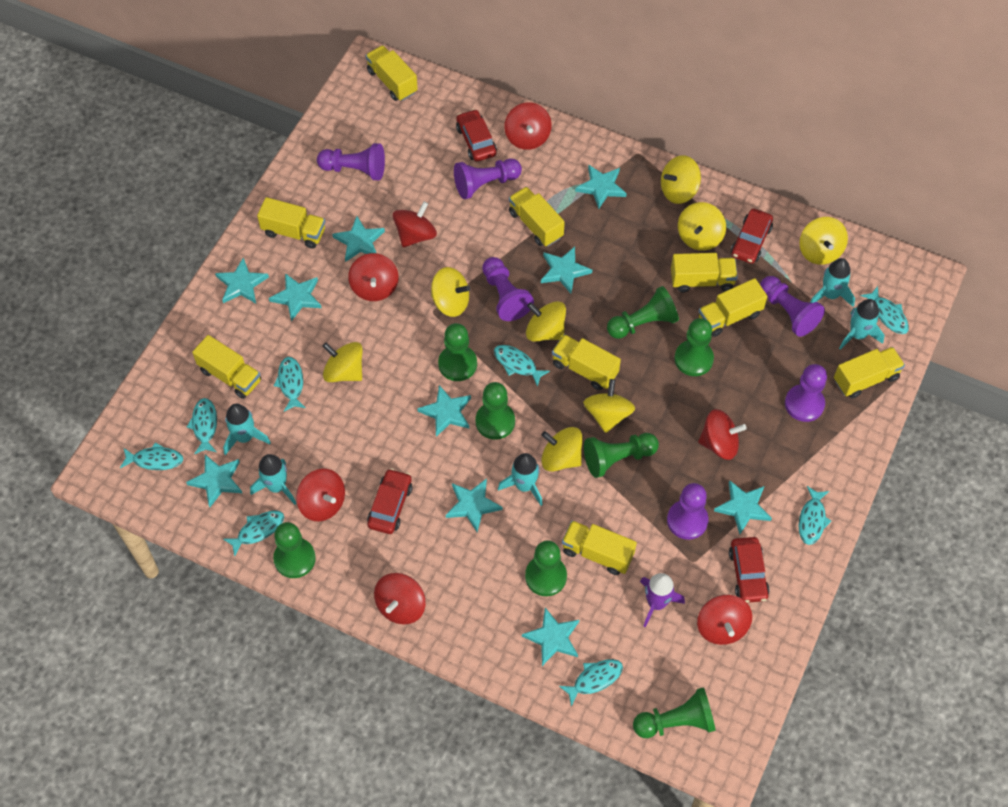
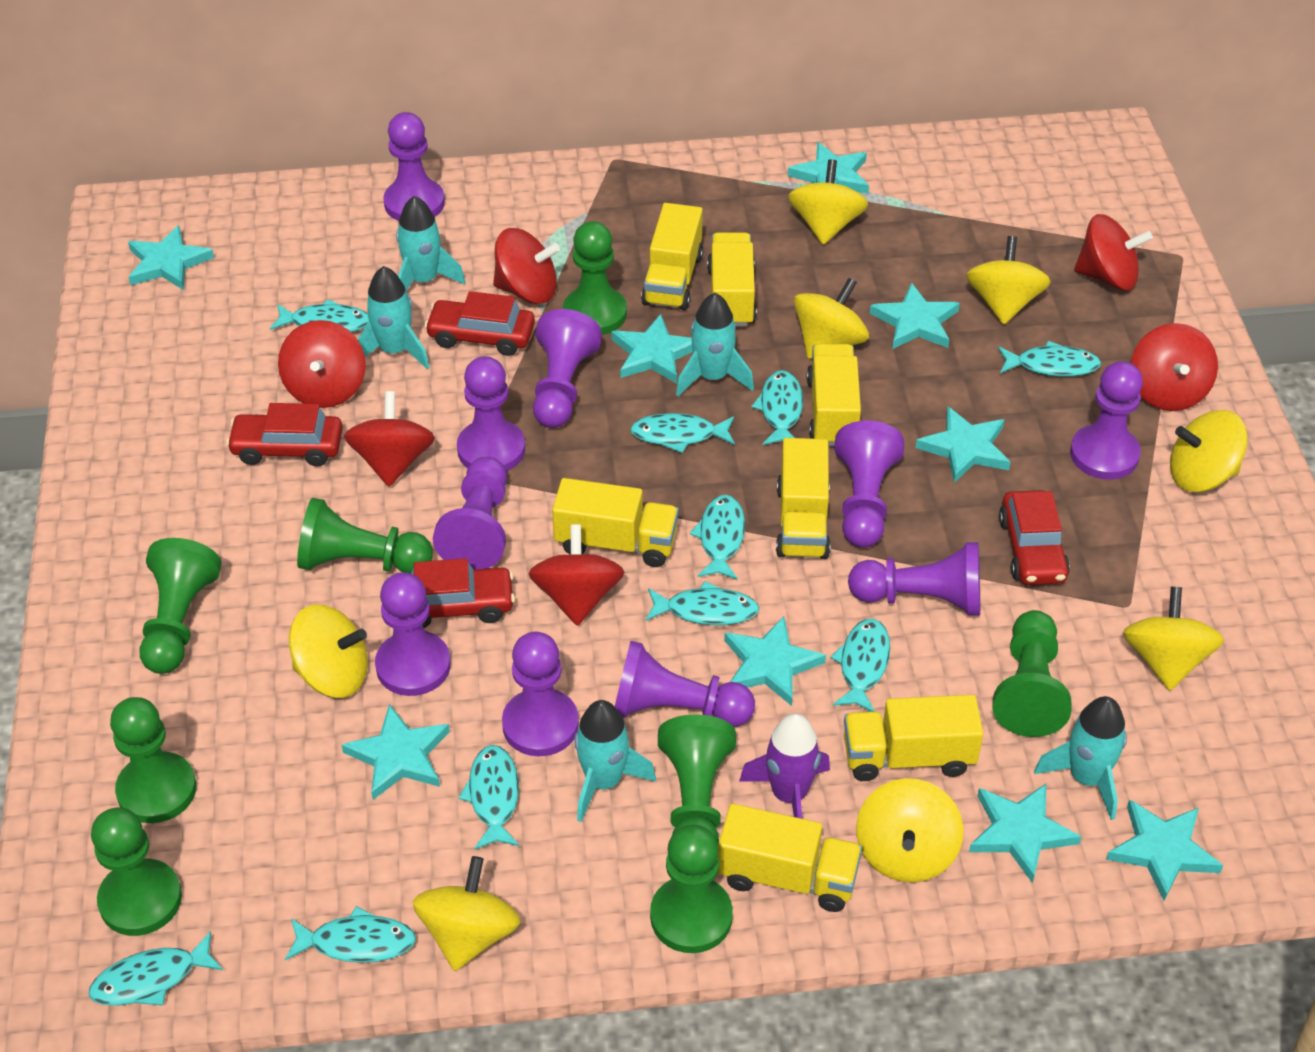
purple pawn: [317,143,385,180] [454,159,522,199] [482,257,534,321] [667,483,709,540] [760,276,825,337] [785,364,827,422] = 6 -> [375,572,451,696] [383,112,445,221] [433,457,507,570] [457,356,525,471] [502,632,579,756] [533,309,602,428] [615,641,755,727] [834,420,904,547] [848,542,980,616] [1070,361,1143,480] = 10
red spinning top: [296,469,345,521] [348,253,399,301] [374,573,425,624] [393,201,437,248] [504,102,552,150] [697,595,752,645] [698,409,747,460] = 7 -> [278,320,366,408] [344,391,435,487] [493,228,560,304] [528,524,624,626] [1074,214,1153,291] [1131,323,1218,411] = 6
turquoise fish: [120,442,183,470] [187,398,217,454] [223,510,284,556] [274,357,306,411] [494,345,550,387] [559,659,623,706] [799,486,831,545] [861,286,909,334] = 8 -> [89,931,223,1006] [270,299,369,332] [285,906,416,963] [458,745,519,850] [630,413,735,453] [645,581,759,625] [690,495,745,580] [751,370,803,445] [830,619,890,712] [998,341,1101,377] = 10
turquoise star: [186,454,242,507] [215,258,269,303] [269,273,322,321] [332,216,385,262] [417,385,471,437] [446,478,502,532] [522,608,579,666] [541,247,592,294] [575,164,627,209] [714,480,772,534] = 10 -> [128,226,214,290] [342,704,450,800] [611,314,693,384] [724,616,826,706] [788,142,869,194] [870,283,960,349] [916,406,1010,483] [969,784,1082,883] [1106,799,1223,901] = 9
yellow truck: [192,335,261,399] [257,197,325,249] [366,45,418,101] [509,187,565,247] [552,334,621,390] [562,520,637,575] [671,253,738,292] [699,278,768,337] [834,347,905,398] = 9 -> [552,478,679,567] [641,203,703,310] [707,232,757,327] [718,804,862,912] [776,438,831,559] [807,344,861,446] [844,695,983,781] = 7

